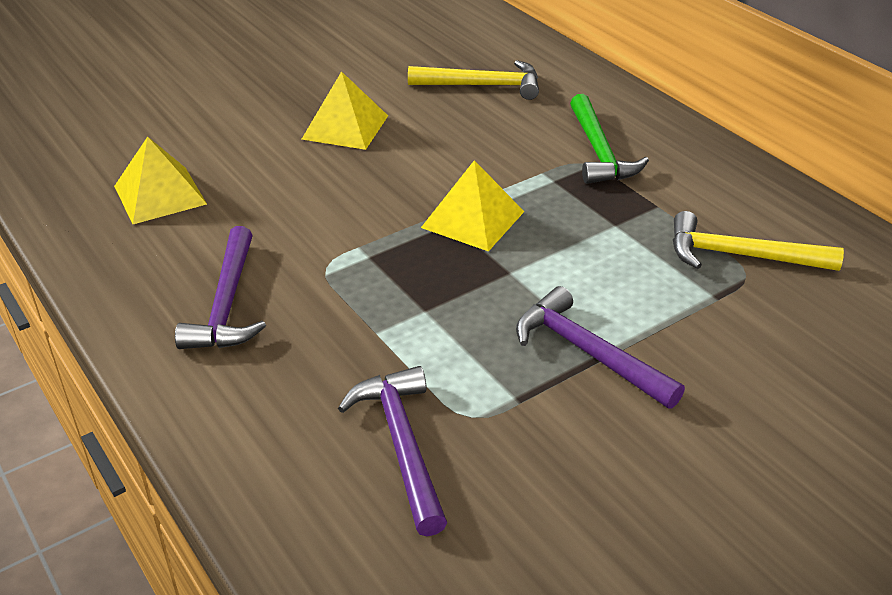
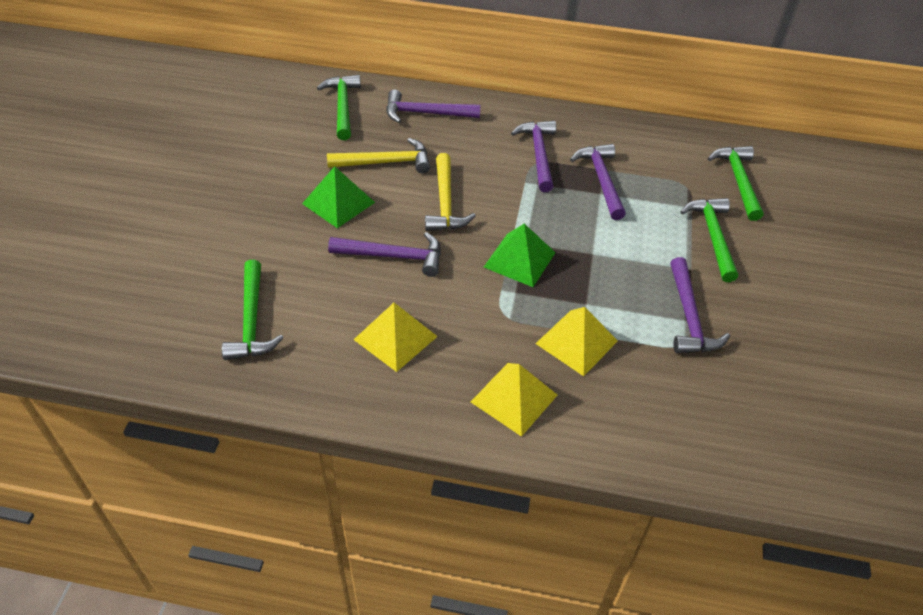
green hammer: [570,94,649,184] = 1 -> [222,260,284,360] [317,75,361,140] [681,198,738,282] [708,146,763,221] = 4
green pyramid: none = 0 -> [302,166,375,228] [484,224,556,287] = 2
purple hammer: [175,226,266,349] [338,366,447,536] [516,286,685,409] = 3 -> [328,232,441,277] [386,90,481,123] [511,121,556,192] [570,144,626,220] [670,257,730,353] = 5

